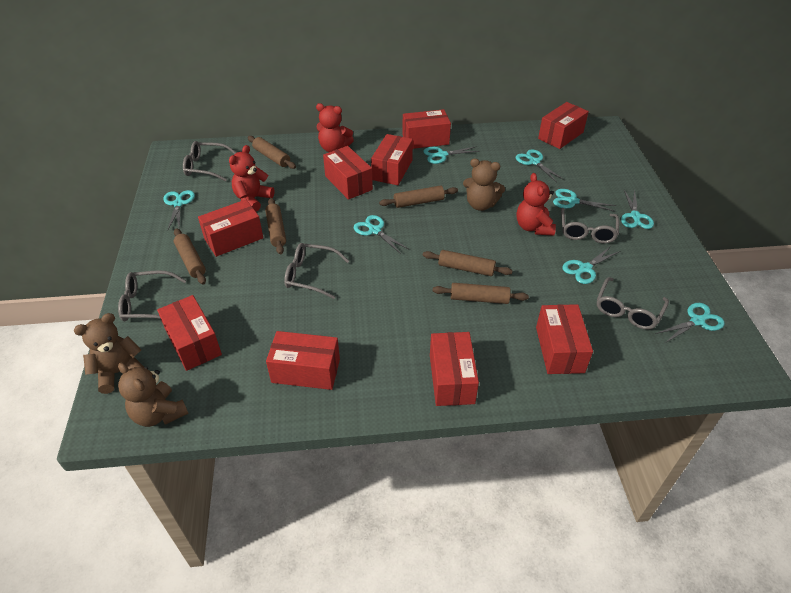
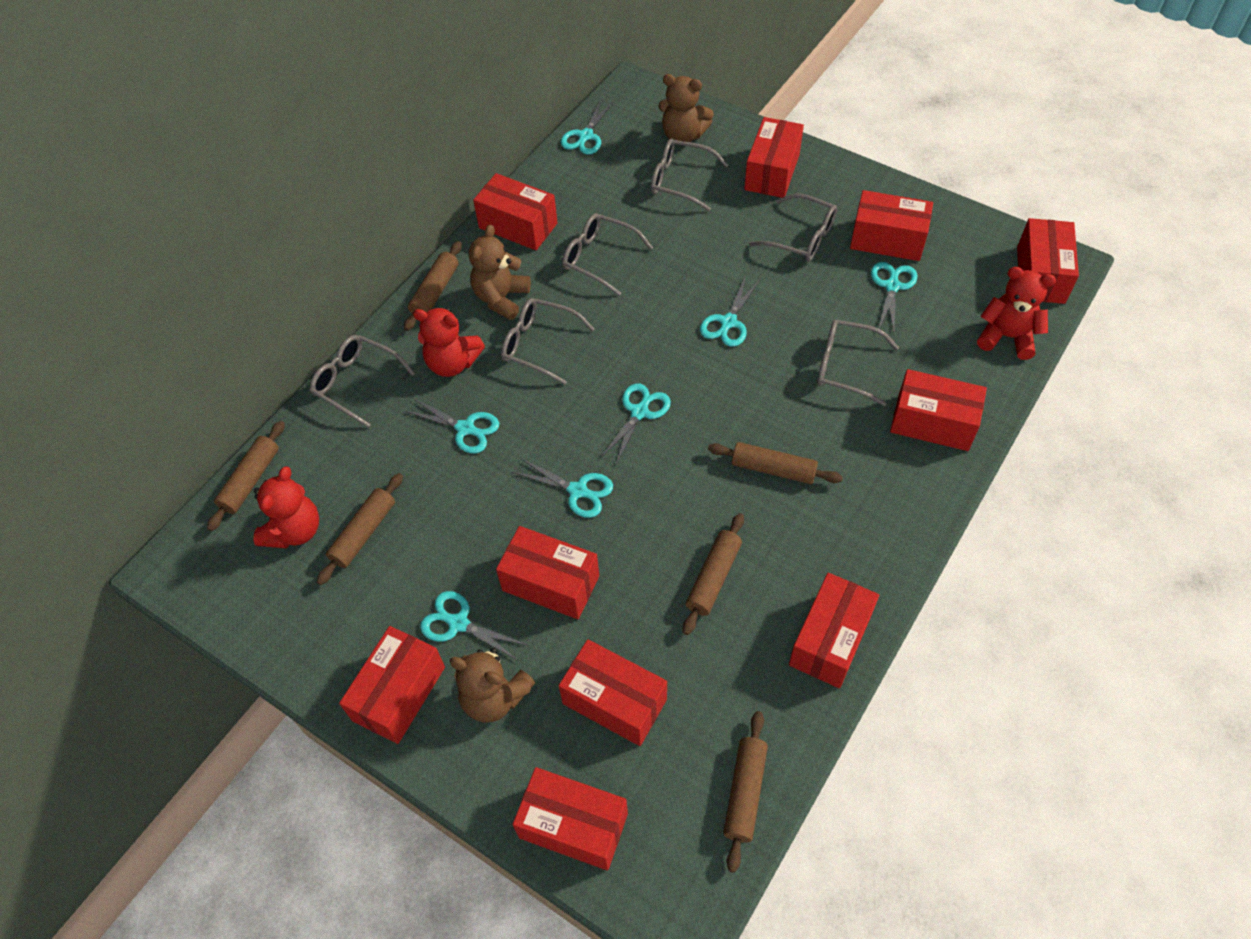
grey glasses: [118,270,186,322] [183,141,237,181] [284,243,349,299] [561,208,619,243] [597,277,669,330] = 5 -> [310,335,415,428] [501,298,594,385] [562,213,653,296] [651,139,728,211] [749,193,837,262] [817,319,899,406] = 6
red box: [157,295,222,371] [198,199,263,257] [266,331,340,390] [323,146,373,200] [371,134,413,185] [402,109,451,149] [430,332,479,406] [536,304,593,374] [538,102,589,149] = 9 -> [339,626,445,744] [473,173,558,250] [496,526,599,619] [513,767,628,871] [559,639,667,746] [744,117,804,198] [789,573,879,688] [850,190,933,261] [890,369,987,451] [1017,218,1079,304] = 10
turquoise scissors: [163,190,195,229] [354,215,408,254] [423,146,480,164] [516,149,564,182] [553,189,616,212] [562,246,620,284] [621,190,654,229] [656,303,725,343] = 8 -> [404,398,499,453] [420,591,527,661] [512,458,613,518] [561,100,614,154] [600,383,671,464] [700,276,760,347] [871,262,917,332] = 7

